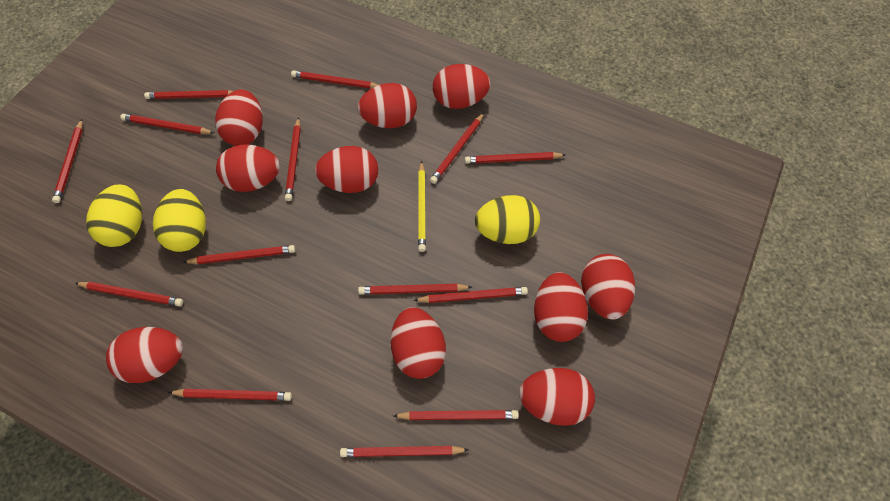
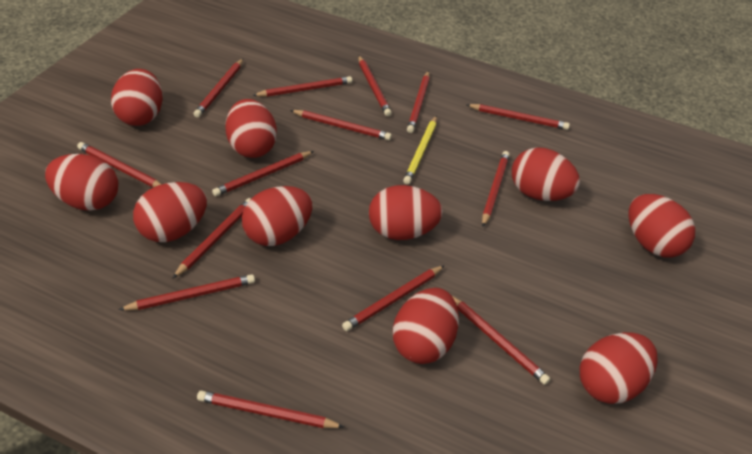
yellow egg: [86,184,142,247] [153,189,206,252] [475,195,540,244] = 3 -> none = 0

